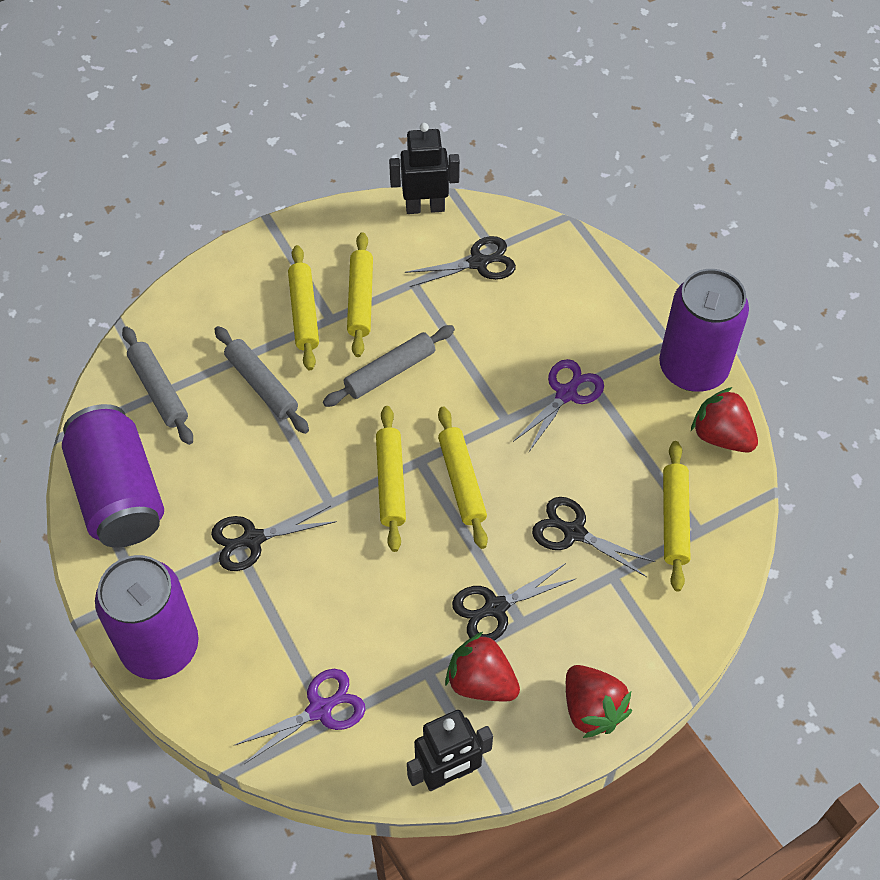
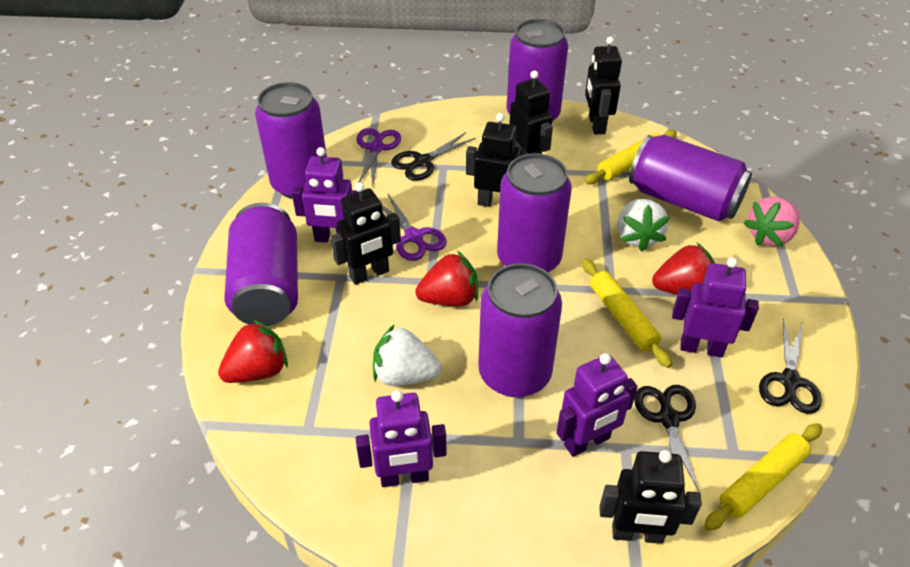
black robot: [389,123,460,214] [407,710,493,791] = 2 -> [331,182,401,285] [466,113,526,207] [509,70,553,155] [585,36,622,135] [599,450,702,544] = 5
black scissors: [211,506,337,571] [405,236,516,287] [452,563,577,641] [532,497,655,577] = 4 -> [391,132,476,181] [634,385,701,494] [759,318,822,414] = 3
grey rolling pin: [122,326,193,445] [214,326,309,434] [323,325,455,407] = 3 -> none = 0
pink strawberry: none = 0 -> [743,197,800,247] = 1
purple can: [62,404,164,548] [95,555,199,679] [659,269,749,392] = 3 -> [224,203,298,326] [255,82,327,199] [478,263,562,397] [497,153,572,272] [507,19,568,122] [629,135,752,222] = 6
purple robot: none = 0 -> [292,147,358,243] [356,390,447,487] [556,353,638,457] [672,257,759,357] = 4
white strawberry: none = 0 -> [373,324,441,386] [617,199,670,252] = 2
yellow rolling pin: [288,245,319,370] [347,232,373,357] [376,406,406,552] [438,406,488,549] [663,441,690,592] = 5 -> [582,258,672,368] [584,130,677,184] [704,423,822,531] = 3

